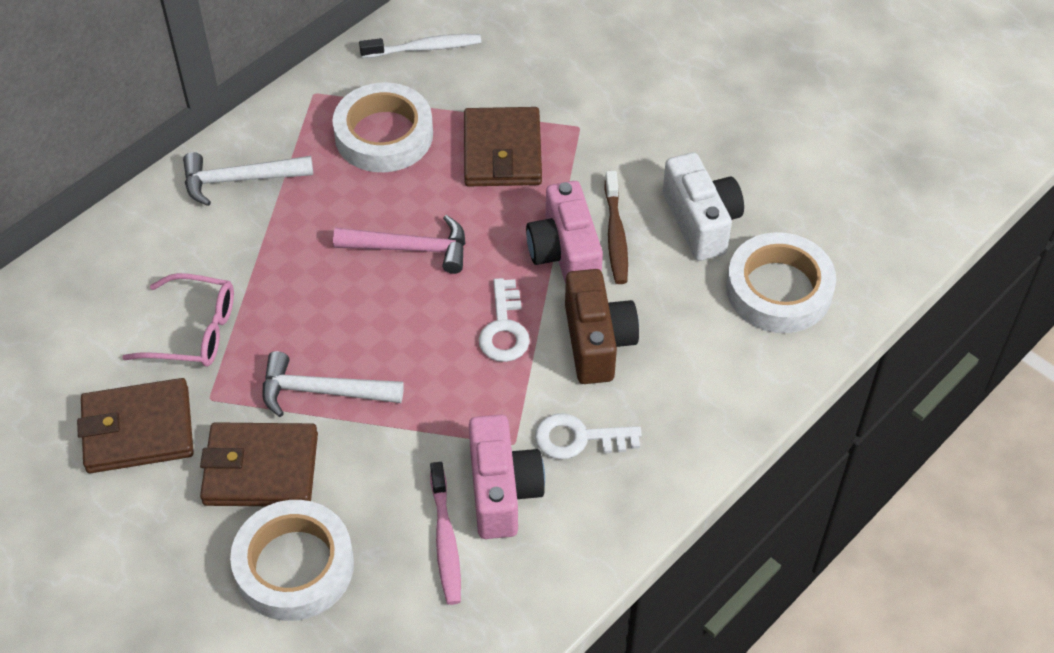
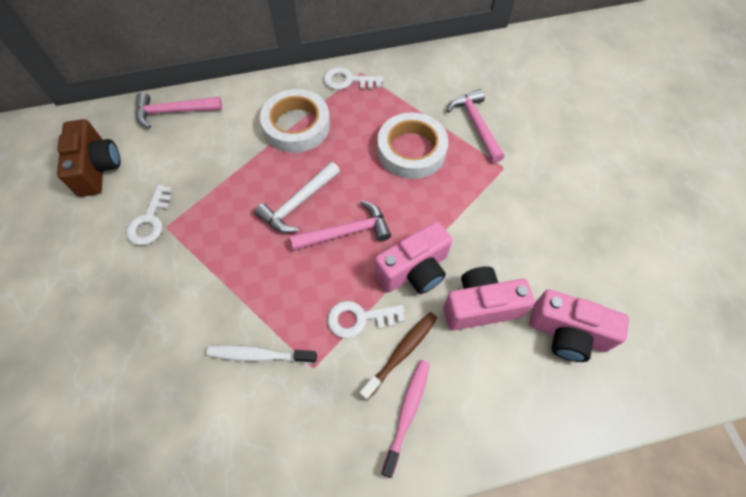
brown wallet: [77,378,194,473] [200,422,318,506] [464,107,542,186] = 3 -> none = 0
pink camera: [469,415,545,539] [526,181,603,284] = 2 -> [375,222,452,294] [444,266,535,331] [529,289,629,362] = 3
pink glasses: [122,273,234,367] = 1 -> none = 0
pink hammer: [333,215,465,274] = 1 -> [136,93,222,129] [290,200,391,250] [447,89,505,163] = 3
white camera: [663,152,744,261] = 1 -> none = 0
white hammer: [183,152,313,206] [263,351,404,417] = 2 -> [254,162,340,233] = 1
white key: [479,278,530,362] [535,413,642,459] = 2 -> [126,185,172,245] [323,67,383,90] [327,301,405,338] = 3
white tape: [230,500,354,621] [332,83,433,172] [726,232,836,333] = 3 -> [260,89,330,153] [377,112,448,179] = 2

